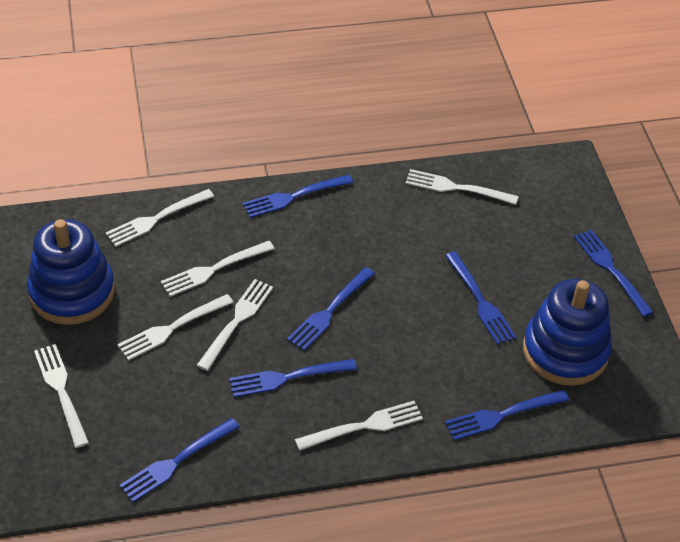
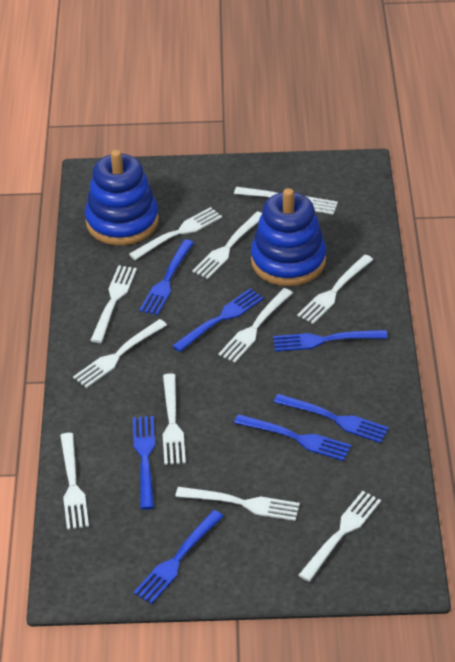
white fork: [34,344,89,448] [105,189,214,247] [117,294,234,361] [161,241,275,297] [197,279,273,371] [295,401,423,451] [405,169,518,205] = 7 -> [60,433,89,530] [73,319,167,388] [90,265,137,343] [129,207,222,260] [162,374,186,465] [175,487,300,521] [192,211,262,279] [218,288,293,363] [234,187,338,215] [297,255,373,324] [299,491,381,582] = 11

